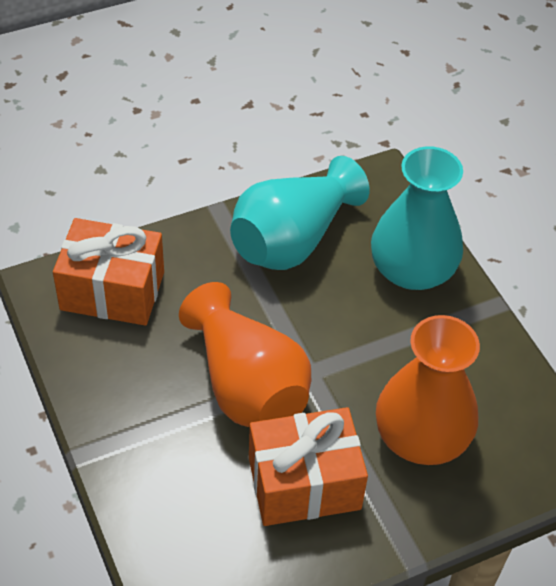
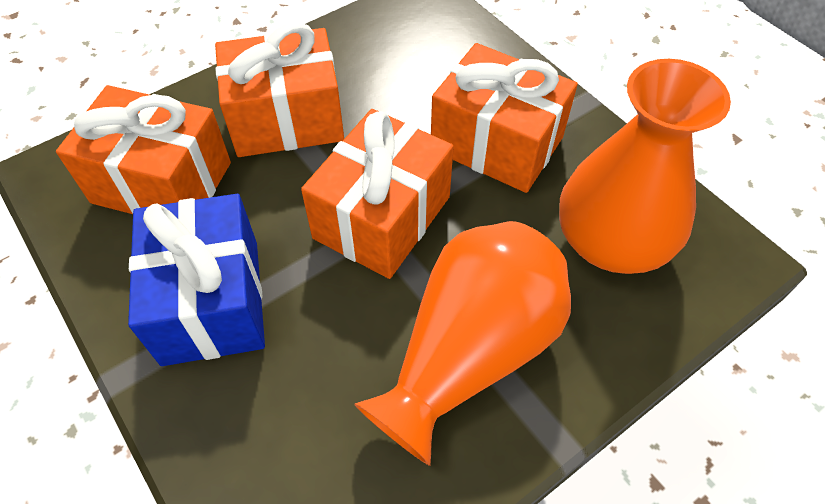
blue gift: none = 0 -> [128,194,265,366] = 1
orange gift: [53,218,164,326] [249,407,368,526] = 2 -> [56,85,231,214] [215,22,344,157] [301,109,454,279] [431,43,578,193] = 4
turquoise vase: [230,156,370,270] [371,146,463,290] = 2 -> none = 0

